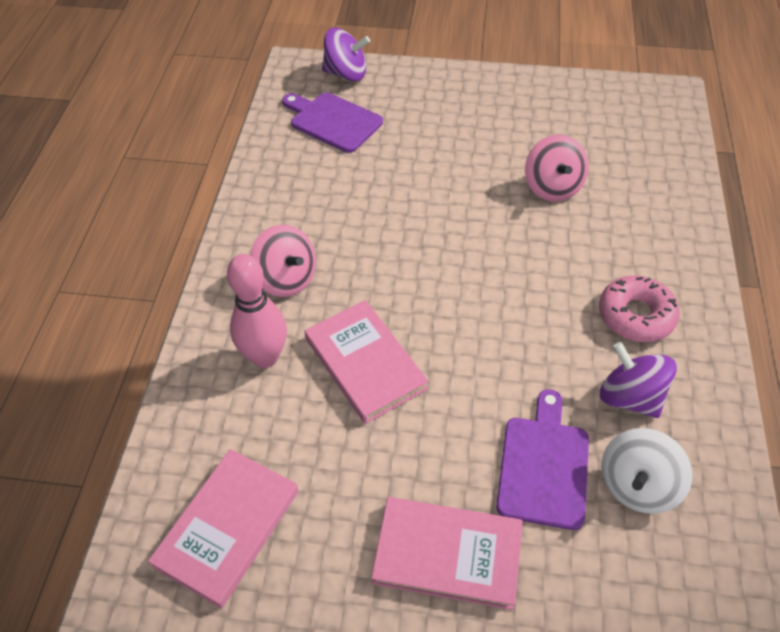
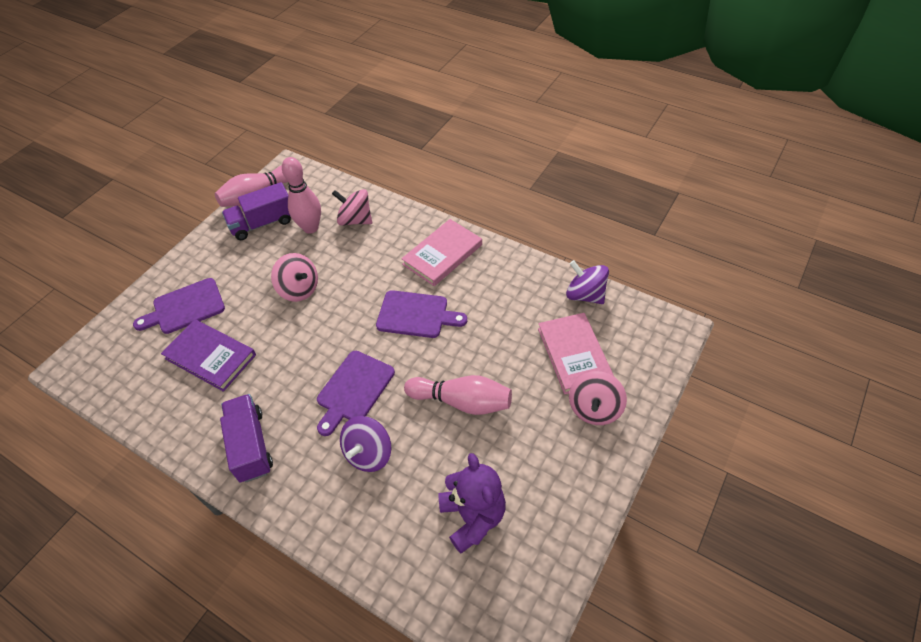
pink book: [148,449,299,609] [305,300,429,424] [371,497,523,610] = 3 -> [401,219,482,286] [538,313,614,395] = 2
pink bowling pin: [227,254,287,368] = 1 -> [215,165,288,207] [282,157,321,234] [404,375,512,415] = 3
pink donut: [599,275,680,342] = 1 -> none = 0
pink spinning top: [250,225,316,297] [525,135,589,201] = 2 -> [271,253,318,302] [332,189,372,226] [569,371,627,425] = 3
purple book: none = 0 -> [161,319,256,392] = 1
purple cutting board: [282,92,383,153] [496,389,589,530] = 2 -> [133,278,225,334] [317,351,395,436] [376,290,467,338] = 3
purple teddy bear: none = 0 -> [438,453,506,554] = 1
purple truck: none = 0 -> [220,394,273,482] [222,182,291,240] = 2
white spinning top: [601,428,693,514] = 1 -> none = 0

